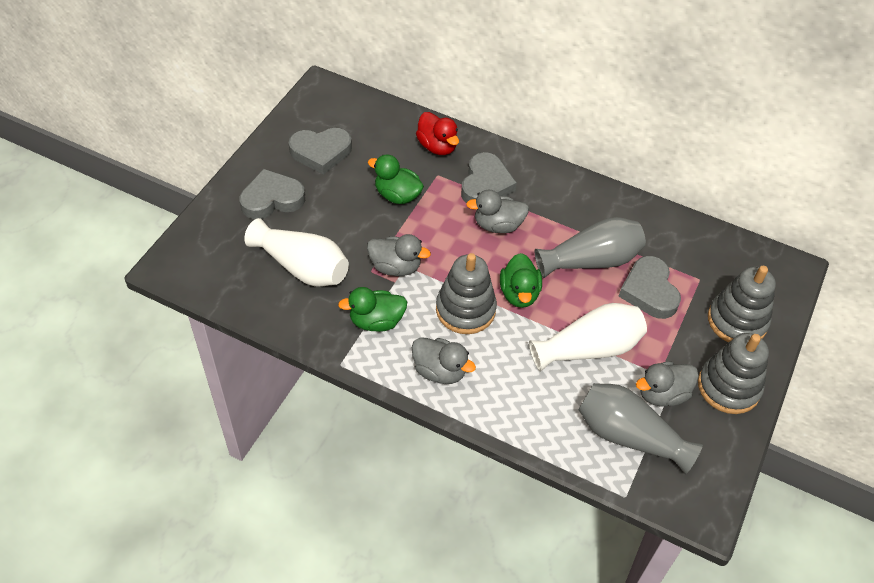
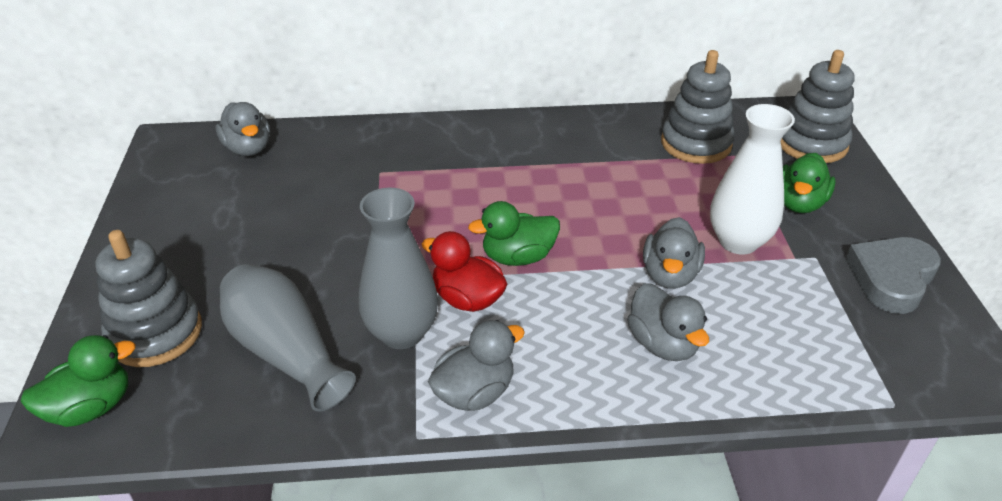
grey heart: [239,169,305,219] [289,128,352,175] [461,152,517,203] [618,256,681,319] = 4 -> [845,237,941,314] = 1
white vase: [244,218,349,287] [529,303,647,372] = 2 -> [710,104,795,255] = 1

